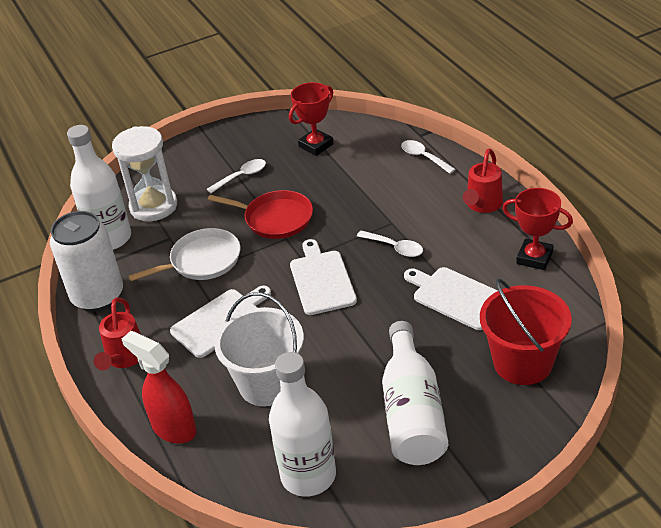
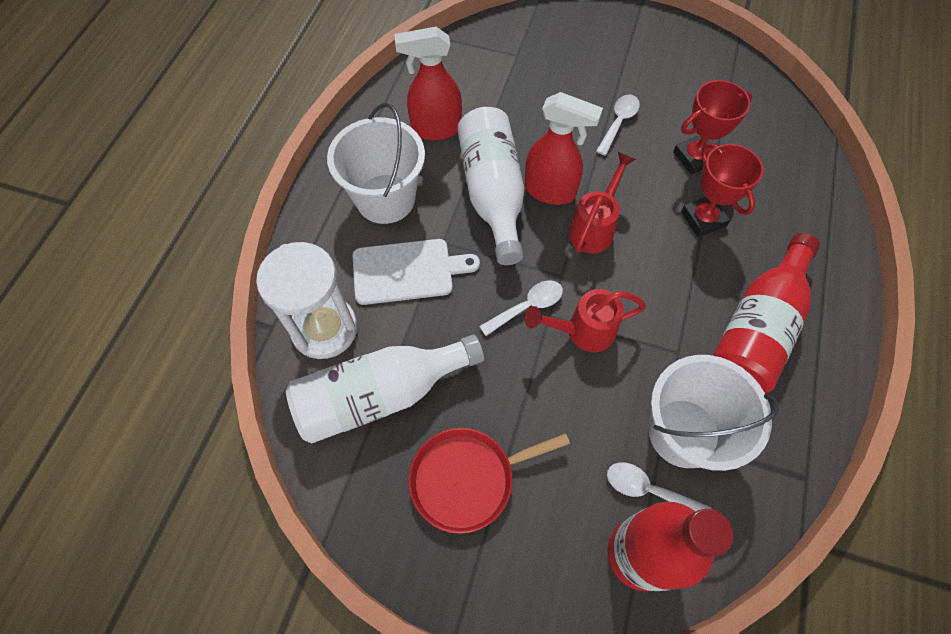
red bottle: none = 0 -> [607,502,733,591] [713,233,820,393] = 2
red bucket: [480,279,572,385] = 1 -> none = 0
red spray bottle: [122,331,196,443] = 1 -> [394,27,462,140] [525,92,603,205] = 2
white bottle: [67,125,131,250] [269,352,336,497] [382,321,448,465] = 3 -> [286,335,484,443] [457,107,525,265] = 2
white bucket: [214,292,304,407] = 1 -> [327,103,425,224] [649,355,779,471] = 2
white can: [50,211,123,311] = 1 -> none = 0
white cutting board: [170,286,271,358] [290,239,357,315] [404,267,498,330] = 3 -> [353,239,480,305] = 1
white pan: [129,228,240,281] = 1 -> none = 0

